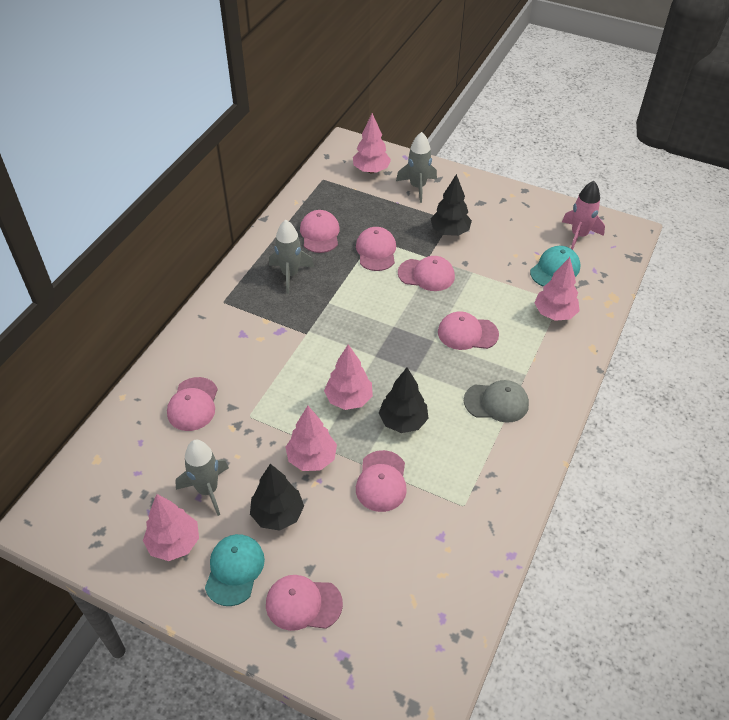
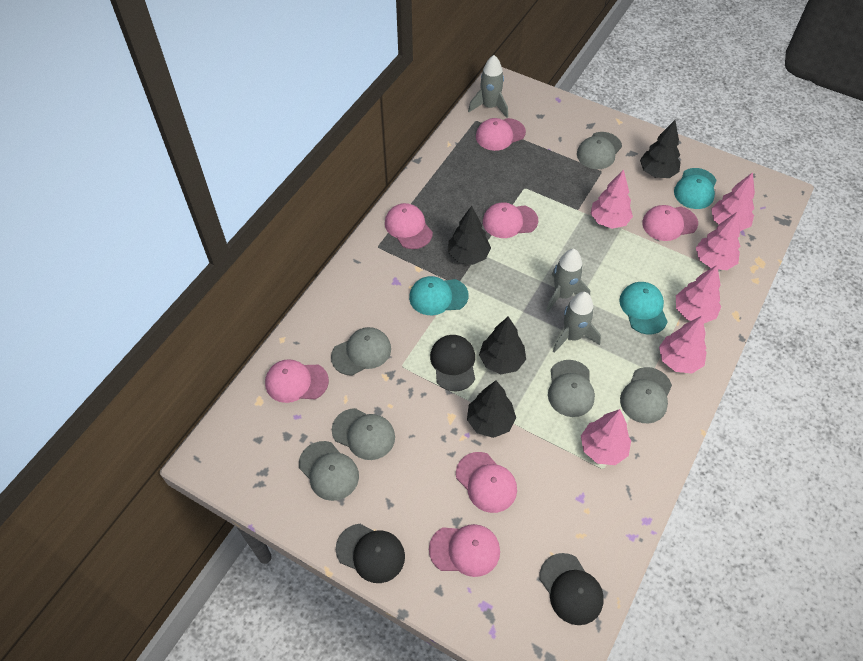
black cap: none = 0 -> [336,524,405,583] [430,335,475,391] [539,553,604,625] = 3
black tree: [250,464,304,531] [379,368,429,433] [430,174,472,236] = 3 -> [448,206,491,265] [467,381,516,438] [479,316,526,374] [640,120,680,178] = 4
grey cap: [464,380,529,423] = 1 -> [299,441,359,501] [331,327,391,376] [332,408,395,460] [548,360,595,417] [577,132,622,169] [620,367,672,423] = 6
pink rocket: [562,181,605,250] = 1 -> none = 0
pink tree: [143,494,199,561] [286,406,337,471] [324,344,373,410] [353,113,391,173] [534,257,580,321] = 5 -> [581,409,631,465] [590,169,633,229] [659,316,707,374] [676,265,721,323] [696,212,740,270] [711,172,755,231] = 6
turquoise cap: [205,534,265,606] [530,246,581,287] = 2 -> [409,276,469,315] [620,282,668,334] [674,168,717,209] = 3

